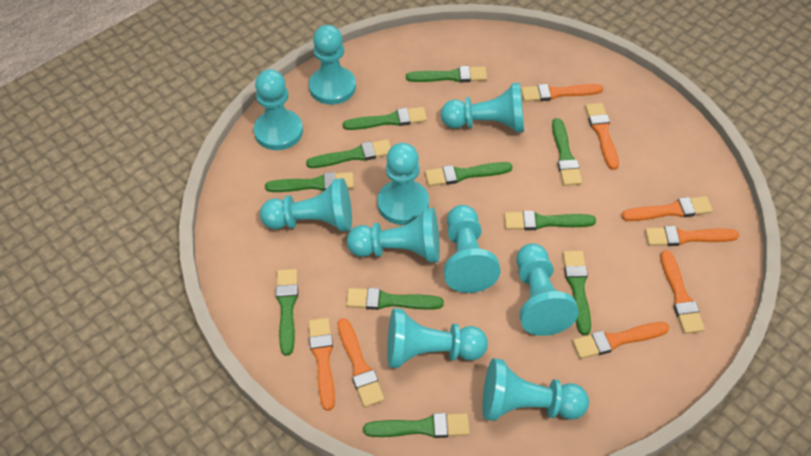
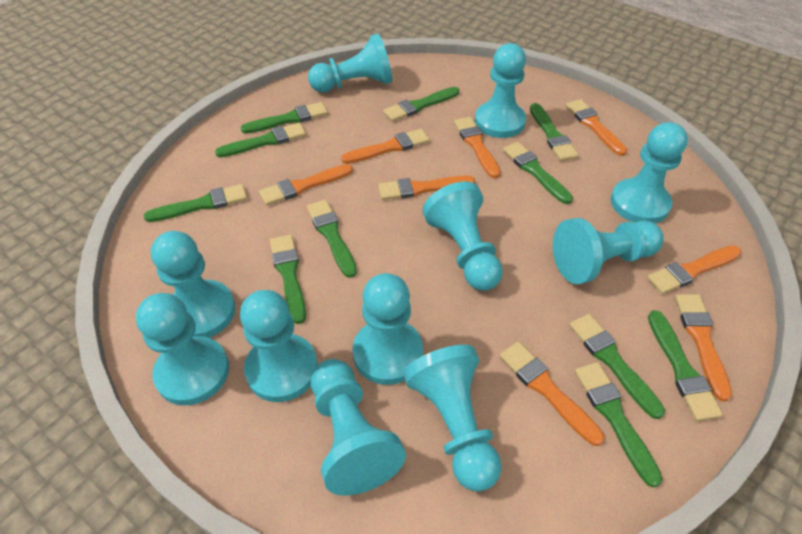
turquoise pawn: [254,69,303,150] [260,178,352,232] [309,25,356,105] [347,208,440,263] [377,143,429,225] [387,308,488,368] [441,83,524,133] [444,205,501,293] [482,358,589,421] [516,243,579,336] = 10 -> [136,293,229,405] [151,231,235,338] [240,290,318,402] [308,34,392,92] [311,359,406,495] [352,273,423,385] [403,345,502,492] [422,181,503,290] [475,43,526,138] [553,218,664,284] [611,122,688,223] = 11

